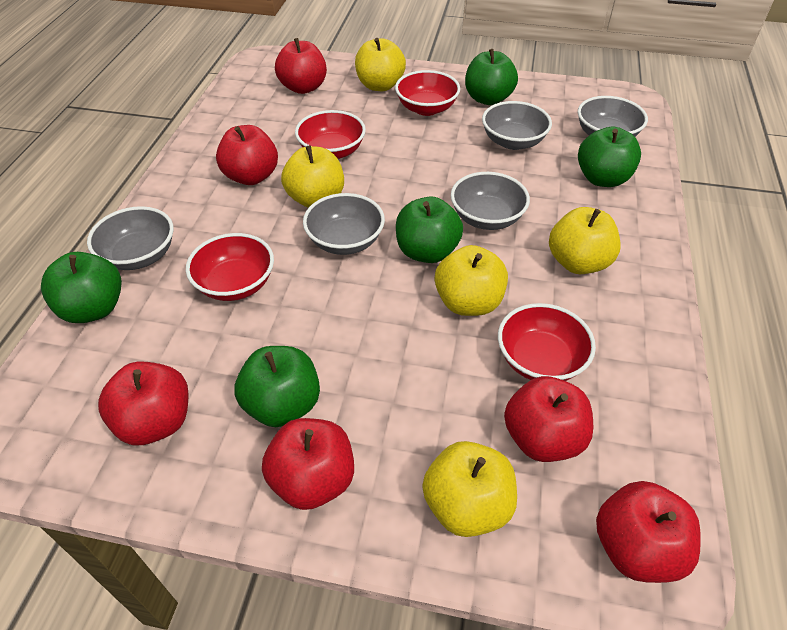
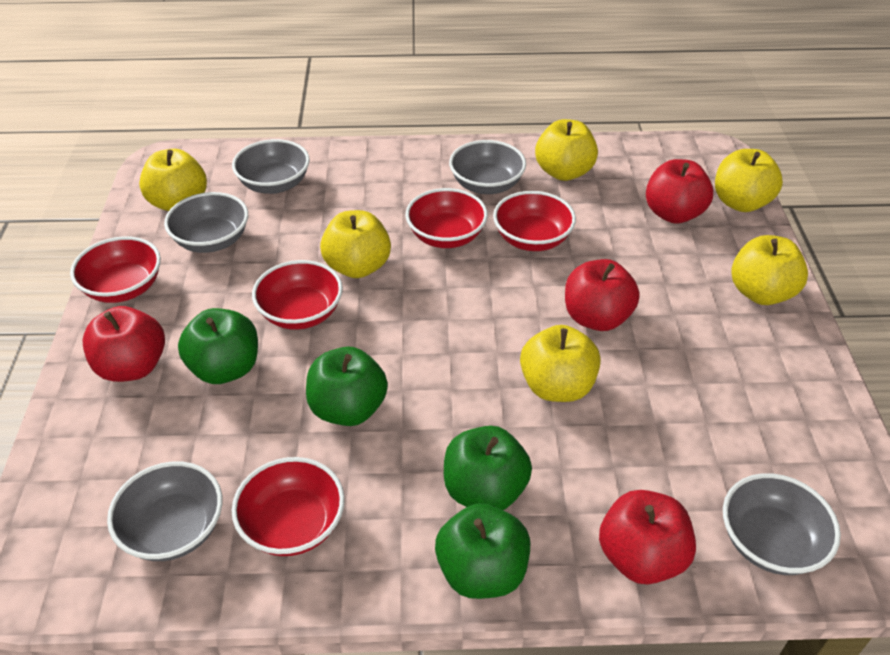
green apple: [41,252,122,323] [234,346,320,427] [396,197,463,263] [465,49,518,105] [578,127,641,187] = 5 -> [178,308,258,384] [306,347,388,426] [435,503,530,599] [444,426,532,510] = 4
red apple: [98,362,188,445] [216,125,278,185] [262,418,354,510] [275,38,327,94] [504,376,593,462] [596,481,701,583] = 6 -> [83,306,165,382] [565,259,640,331] [599,490,696,585] [646,159,713,224] = 4
red bowl: [186,233,274,301] [295,110,366,159] [395,70,460,116] [498,303,596,381] = 4 -> [70,236,161,303] [232,457,345,556] [252,260,343,330] [405,188,488,248] [493,191,576,251] = 5
yellow apple: [281,145,344,208] [355,38,406,91] [422,441,517,537] [435,245,508,316] [549,207,621,274] = 5 -> [139,149,207,211] [320,210,391,278] [520,325,601,402] [535,119,598,181] [715,149,783,212] [731,235,808,305] = 6

